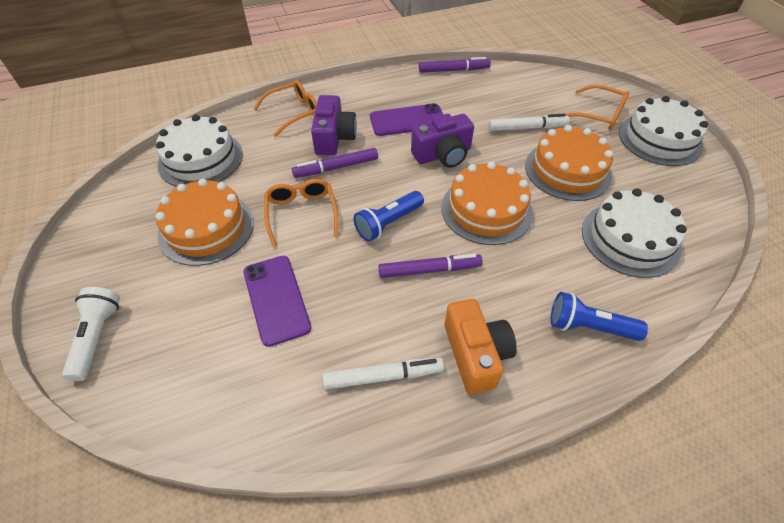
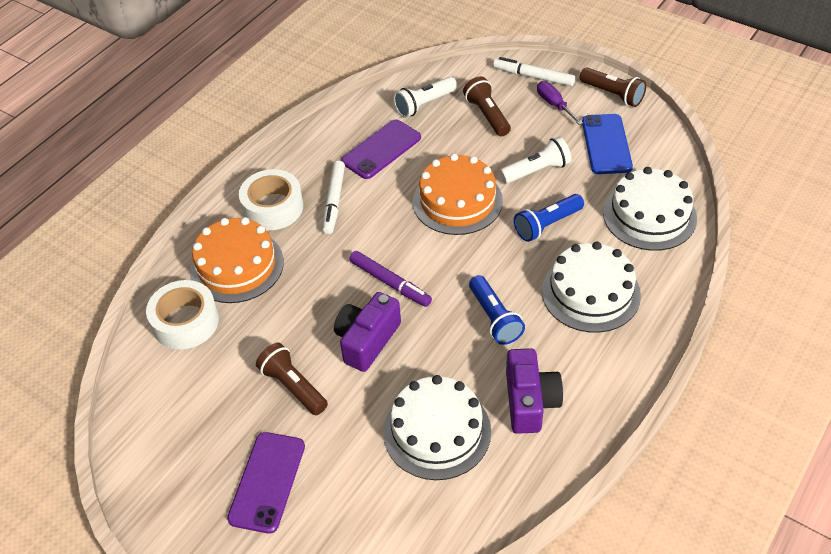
blue phone: none = 0 -> [582,114,633,174] = 1
brown flashlight: none = 0 -> [256,343,328,415] [463,76,511,136] [580,68,647,107] = 3
orange cake: [156,179,254,266] [441,162,533,245] [525,125,613,201] = 3 -> [190,217,284,303] [413,154,503,235] = 2
orange camera: [444,299,517,394] = 1 -> none = 0
orange glasses: [253,80,317,137] [264,179,338,247] [566,85,629,130] = 3 -> none = 0
purple marker: [292,148,378,178] [379,254,483,278] [419,57,491,73] = 3 -> [349,251,432,307] = 1
purple screwdriver: none = 0 -> [537,81,583,125] = 1
white flashlight: [62,287,120,381] = 1 -> [393,77,457,118] [500,136,571,184] = 2
white tape: none = 0 -> [146,280,219,349] [239,169,303,230] = 2

